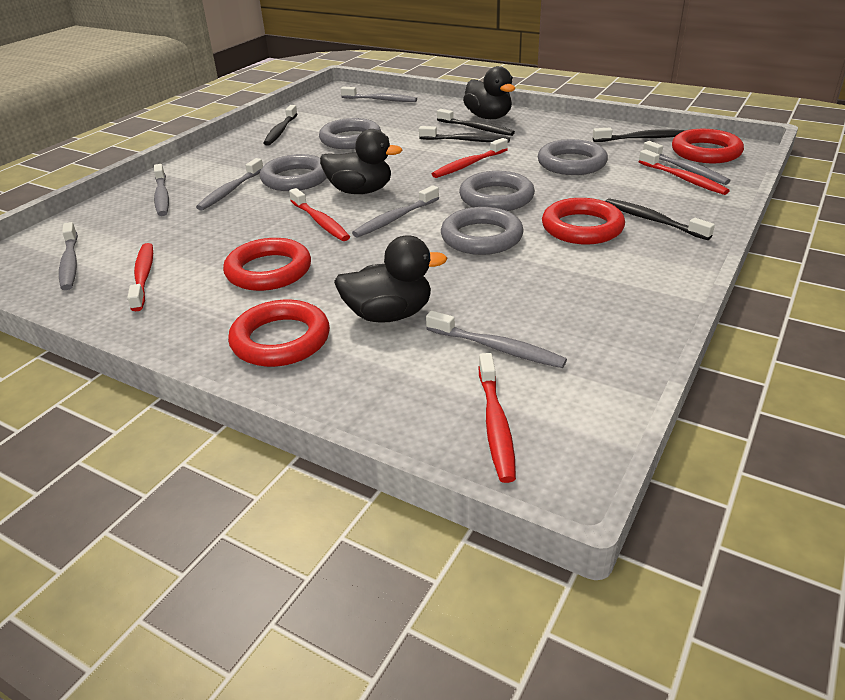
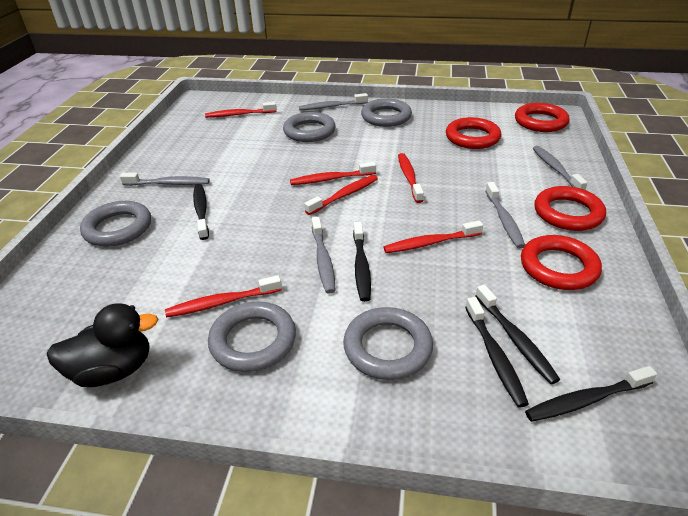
black duck: [320,129,402,194] [334,235,447,323] [463,66,515,119] = 3 -> [47,303,158,387] = 1
grey toothbrush: [59,222,78,290] [154,164,169,216] [196,158,263,211] [341,86,417,102] [352,185,439,237] [426,311,567,368] [643,141,730,185] = 7 -> [120,173,210,186] [299,93,368,110] [312,217,336,294] [485,182,525,248] [533,146,588,190] = 5
red toothbrush: [127,243,153,311] [289,188,350,241] [432,138,508,178] [479,353,516,483] [638,149,730,195] = 5 -> [165,275,282,317] [205,102,277,118] [290,162,376,185] [304,175,378,215] [383,221,483,253] [398,153,424,203] = 6

